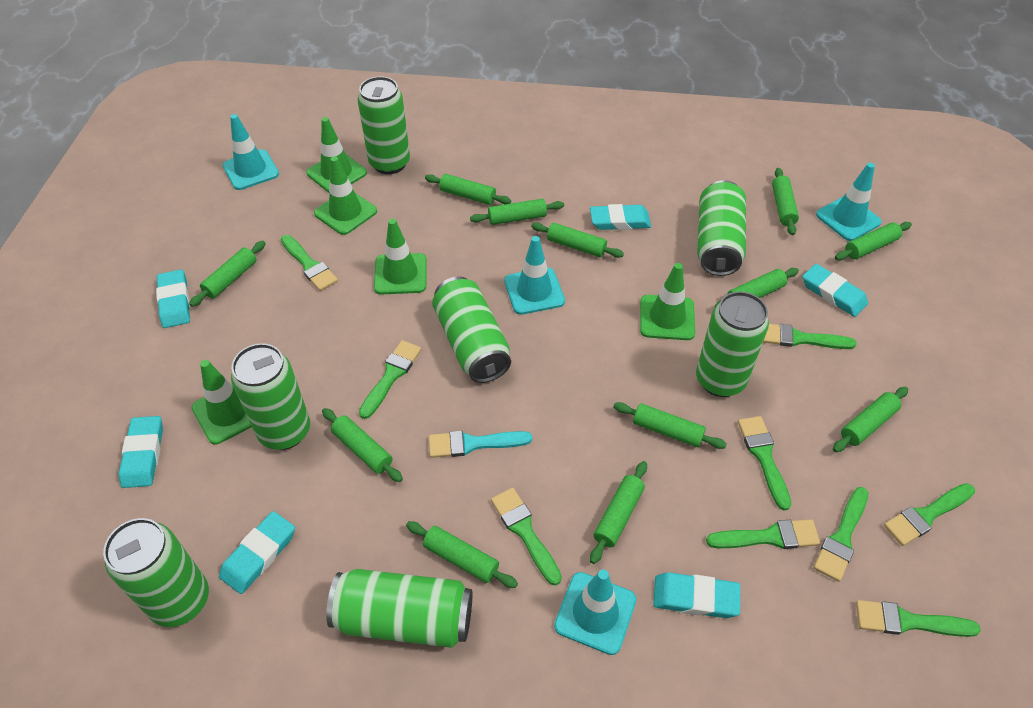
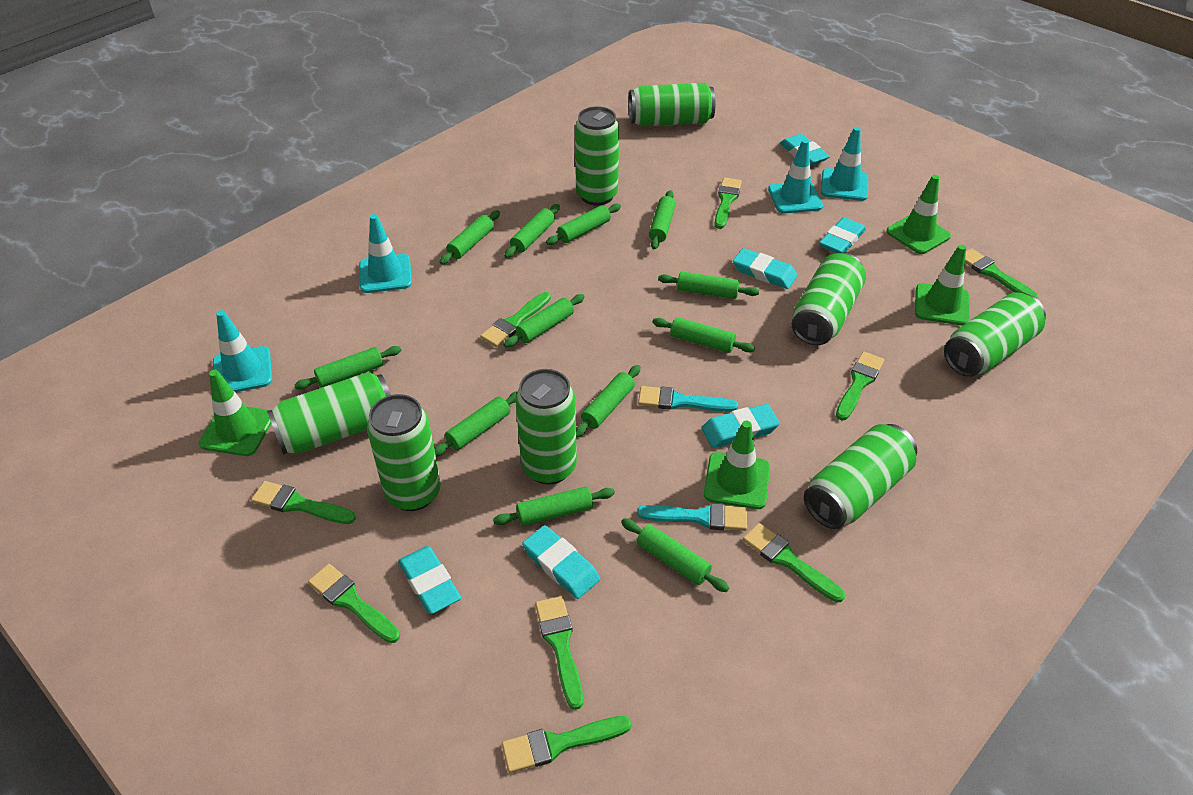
green can: [103,518,209,627] [231,343,310,450] [326,569,472,648] [357,76,410,174] [432,276,511,383] [696,292,769,397] [697,180,746,276] = 7 -> [267,372,391,455] [367,394,441,511] [515,369,577,485] [575,106,619,206] [629,83,715,127] [792,252,866,345] [804,424,917,529] [944,292,1046,377] = 8
green traffic cone: [191,360,252,445] [306,117,367,193] [314,156,377,235] [374,219,427,295] [640,263,695,340] = 5 -> [199,370,272,456] [704,421,770,509] [886,175,951,254] [915,245,970,326] = 4
turquoise brush: [429,430,532,458] = 1 -> [637,503,747,531] [638,386,738,412] = 2

